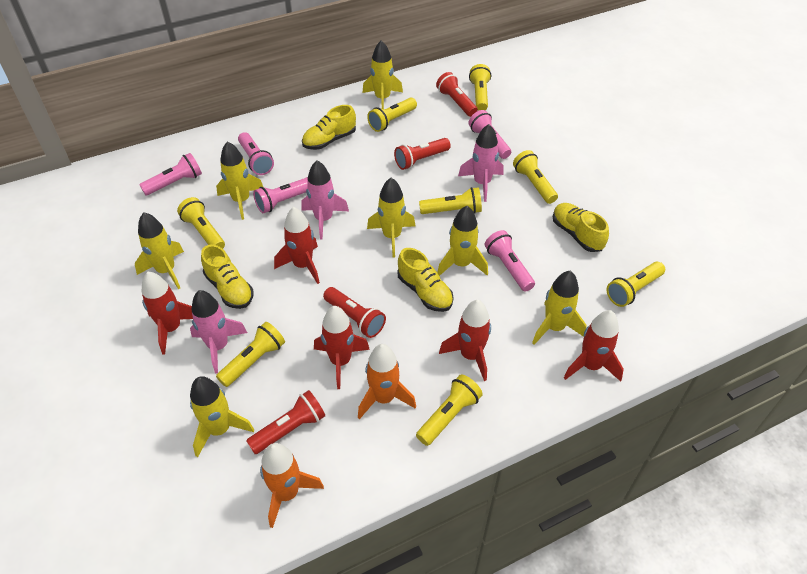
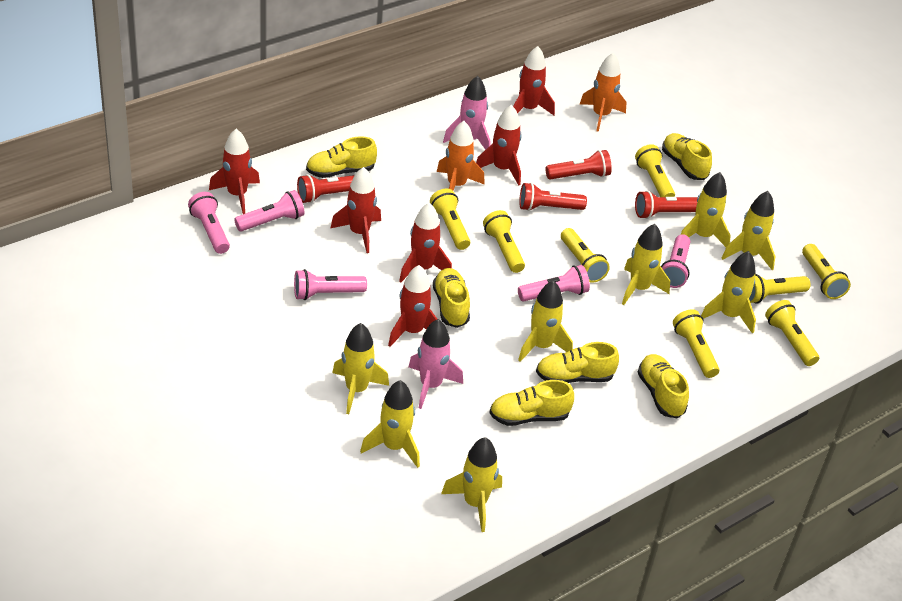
pink rocket: [190,290,247,373] [302,160,349,240] [458,124,503,202] = 3 -> [408,319,463,409] [443,76,490,150] = 2
red rocket: [142,272,193,354] [274,207,320,284] [314,306,370,389] [439,300,491,381] [564,310,624,382] = 5 -> [209,129,260,214] [331,167,381,253] [388,265,437,347] [399,203,452,282] [476,105,522,185] [513,46,555,115] = 6
yellow rocket: [135,212,184,289] [190,376,254,457] [216,141,263,220] [362,40,403,109] [367,178,415,257] [437,206,488,276] [532,271,586,345] = 7 -> [332,323,389,414] [360,380,420,468] [441,437,502,532] [518,280,573,362] [622,224,670,305] [681,172,731,247] [701,251,756,334] [722,191,776,270] = 8
yellow shoe: [201,245,254,309] [302,105,356,150] [398,248,454,312] [553,203,609,252] = 4 -> [306,136,377,178] [433,268,470,328] [489,380,574,426] [536,342,619,383] [638,354,689,418] [662,133,712,180] = 6

